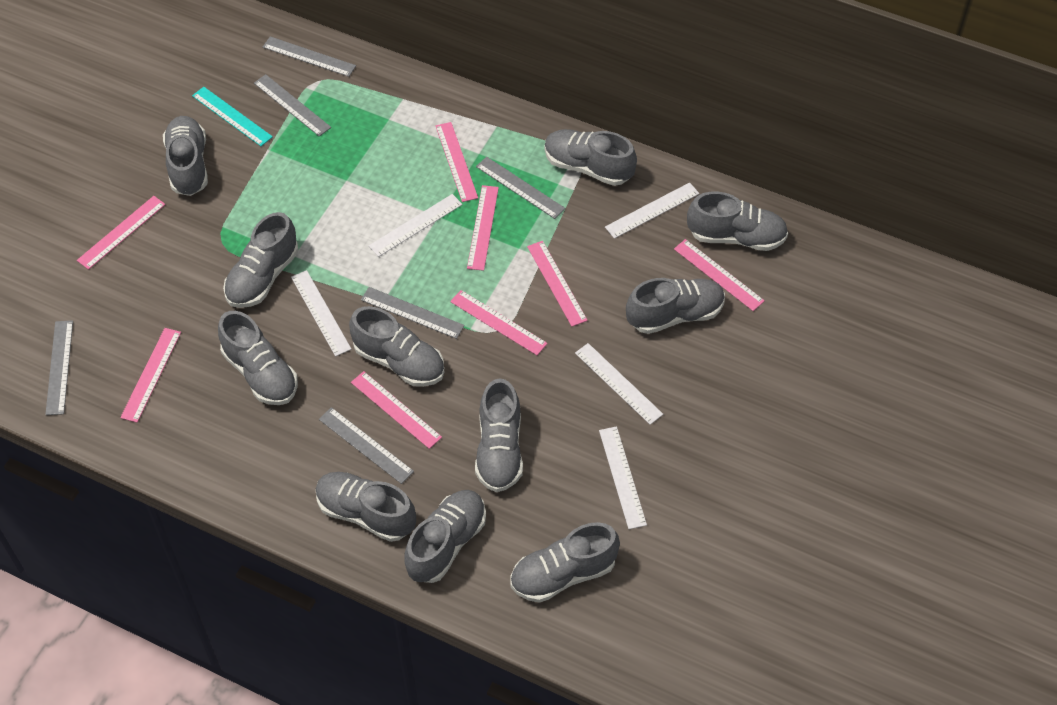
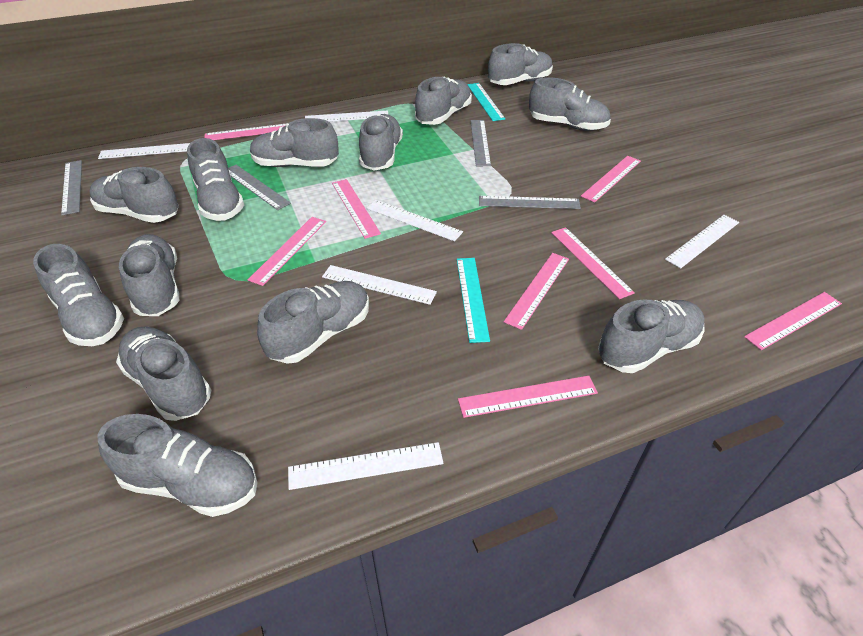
grey ruler: [45,320,73,415] [254,74,331,136] [263,36,356,77] [319,407,414,484] [361,287,465,339] [476,157,565,219] = 6 -> [61,160,82,216] [228,165,291,210] [470,120,491,166] [479,196,581,209] = 4
grey shoe: [163,116,208,196] [218,311,298,405] [223,212,298,308] [315,472,416,542] [349,306,444,387] [405,490,486,583] [475,378,523,492] [510,522,620,603] [544,129,637,186] [626,278,725,334] [687,192,788,251] = 11 -> [33,244,124,346] [89,167,179,223] [97,414,257,517] [116,326,211,421] [119,234,179,316] [187,138,244,221] [250,118,339,167] [257,281,369,364] [359,114,403,171] [415,77,472,125] [488,43,553,85] [529,77,611,131] [598,300,705,373] = 13
turquoise ruler: [192,87,273,146] = 1 -> [457,258,490,343] [467,83,505,121] = 2
white ruler: [291,270,351,356] [369,194,463,257] [575,343,663,425] [599,426,647,529] [605,182,699,239] = 5 -> [98,143,190,159] [288,442,444,490] [305,110,389,122] [322,265,437,305] [366,200,463,241] [665,215,739,268] = 6

